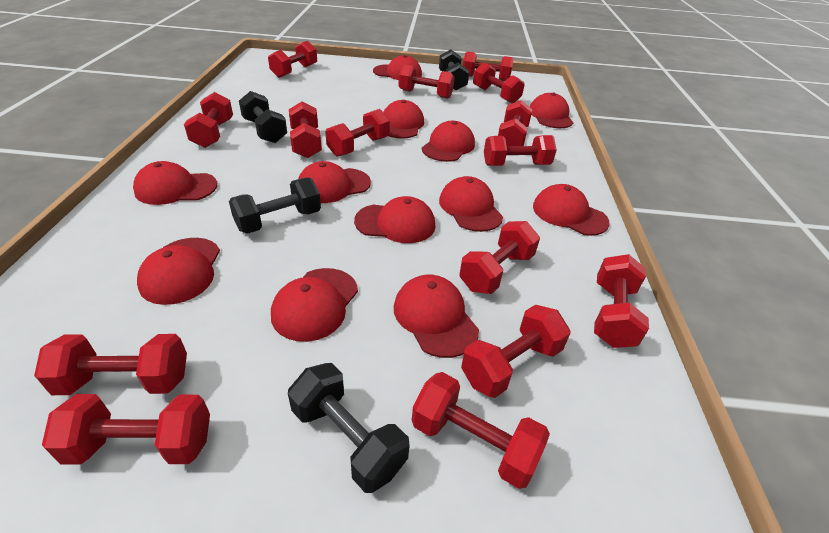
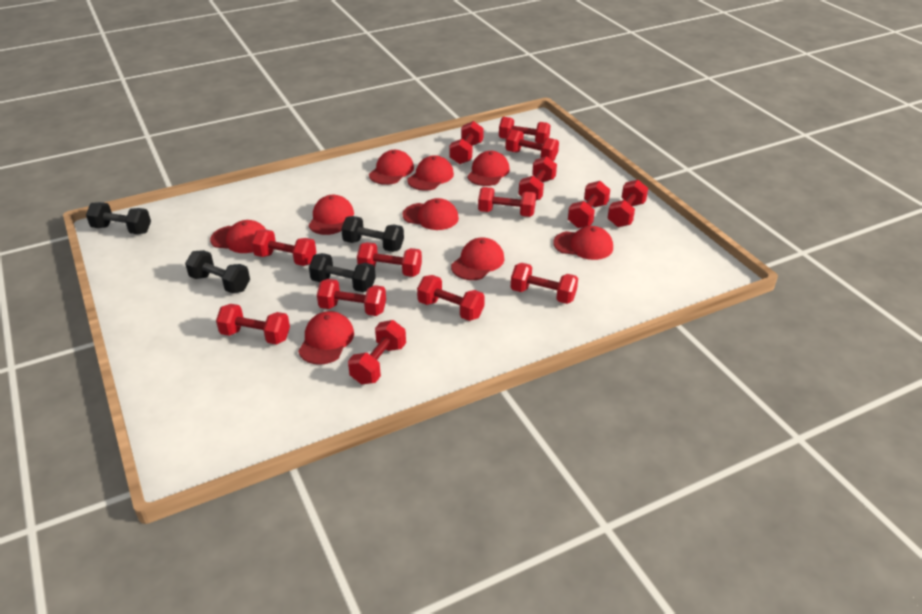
red cap: [133,161,217,205] [137,238,220,305] [271,268,358,342] [298,161,371,203] [354,196,435,243] [373,55,422,80] [383,100,424,139] [394,275,479,358] [422,121,475,162] [439,176,503,232] [530,92,574,128] [533,184,609,236] = 12 -> [210,220,266,253] [298,311,354,365] [308,195,354,235] [369,150,414,185] [402,198,459,230] [407,155,454,191] [451,237,504,280] [467,151,510,186] [553,226,613,260] = 9
red dumbbell: [34,334,187,395] [42,394,210,464] [184,92,233,148] [268,41,317,78] [289,101,322,158] [326,109,390,157] [398,64,455,99] [412,372,550,489] [459,221,540,294] [461,305,571,398] [463,52,514,81] [473,63,525,103] [484,135,557,166] [498,100,533,146] [594,254,649,348] = 15 -> [216,304,290,345] [251,229,316,266] [317,279,386,316] [348,320,406,384] [357,242,422,277] [417,275,485,321] [449,121,484,164] [478,187,536,217] [499,117,551,144] [505,129,559,161] [511,263,578,304] [519,156,557,200] [568,181,610,228] [607,180,648,227] = 14

